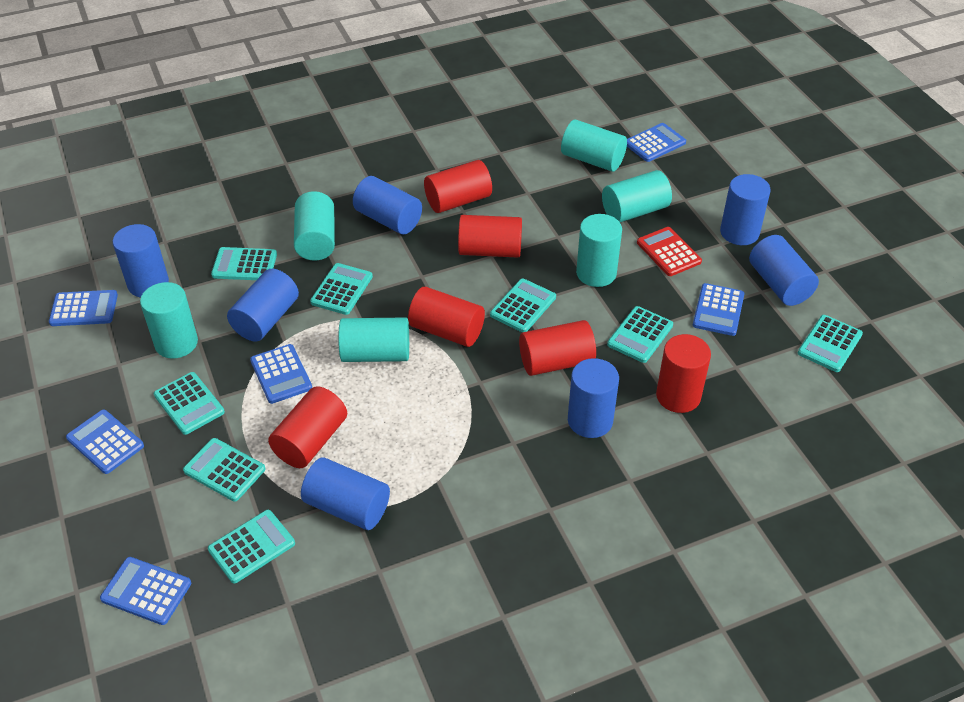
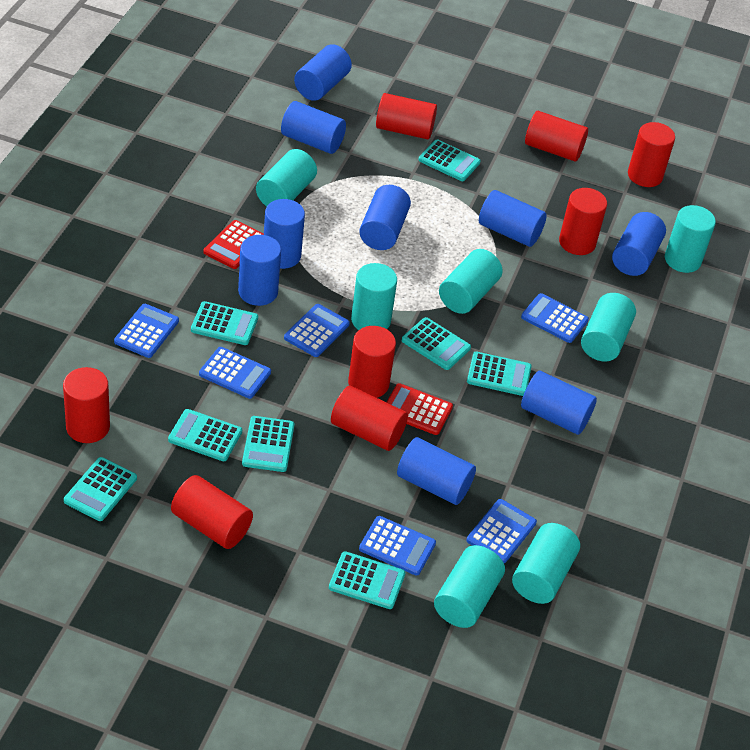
blue cylinder: [113,224,169,297] [227,269,299,341] [301,458,390,530] [353,176,422,234] [568,358,619,438] [720,174,771,245] [749,235,819,306] = 7 -> [238,235,281,306] [264,199,305,269] [281,101,346,154] [294,44,352,101] [359,185,411,250] [397,437,476,505] [479,190,547,247] [521,371,597,435] [612,212,666,276] = 9
red calculator: [637,227,702,276] = 1 -> [203,220,264,269] [386,383,453,435] = 2
red cylinder: [268,386,347,468] [408,287,485,347] [424,160,492,213] [458,215,522,258] [519,320,596,376] [656,334,711,413] = 6 -> [63,367,110,443] [171,475,253,549] [331,386,408,451] [348,326,396,398] [376,93,437,139] [525,111,588,161] [559,188,607,255] [628,122,675,187] = 8
turquoise cylinder: [140,282,198,359] [294,191,335,261] [338,317,409,362] [561,119,627,172] [576,214,622,287] [602,170,672,222] = 6 -> [256,149,317,207] [351,263,397,330] [434,545,505,628] [439,249,503,314] [512,523,580,604] [581,293,636,361] [665,205,716,273] = 7

